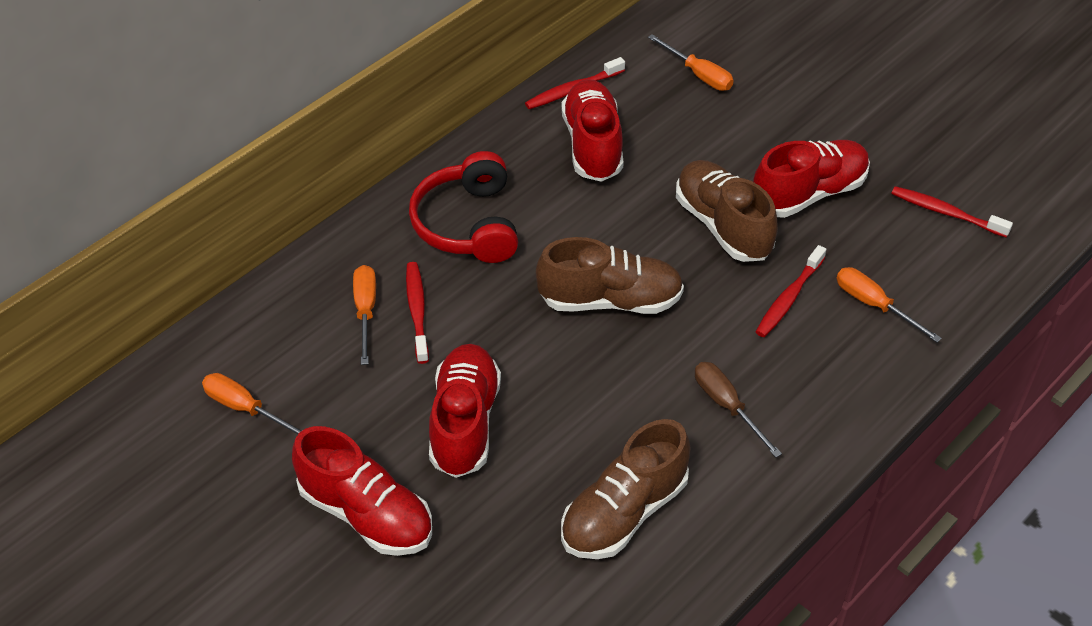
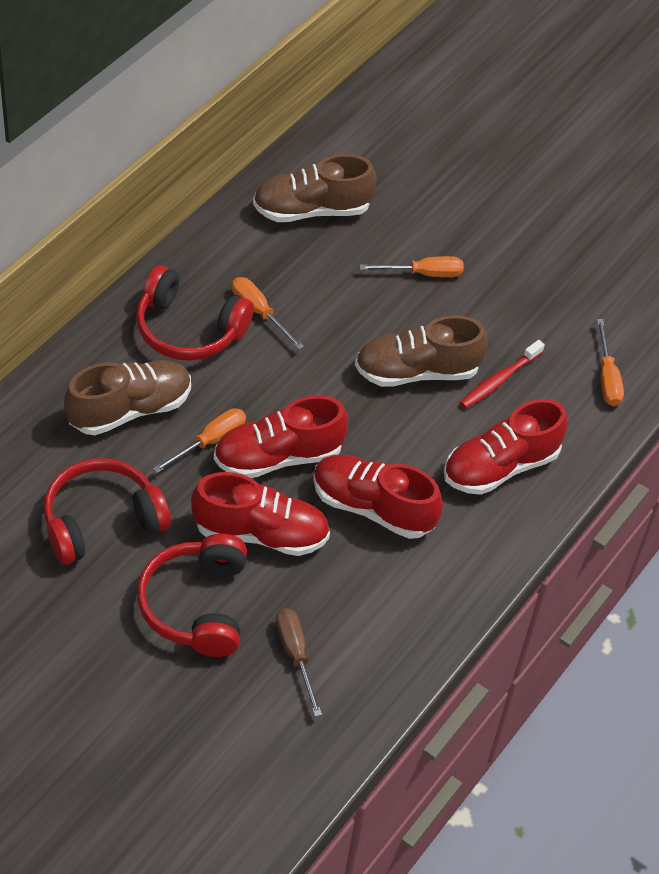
red headphones: [409,151,518,263] = 1 -> [44,458,171,565] [136,265,254,361] [137,534,247,657] = 3
red toothbrush: [406,262,429,364] [525,57,625,109] [755,245,826,337] [891,186,1013,238] = 4 -> [460,340,545,409] = 1

